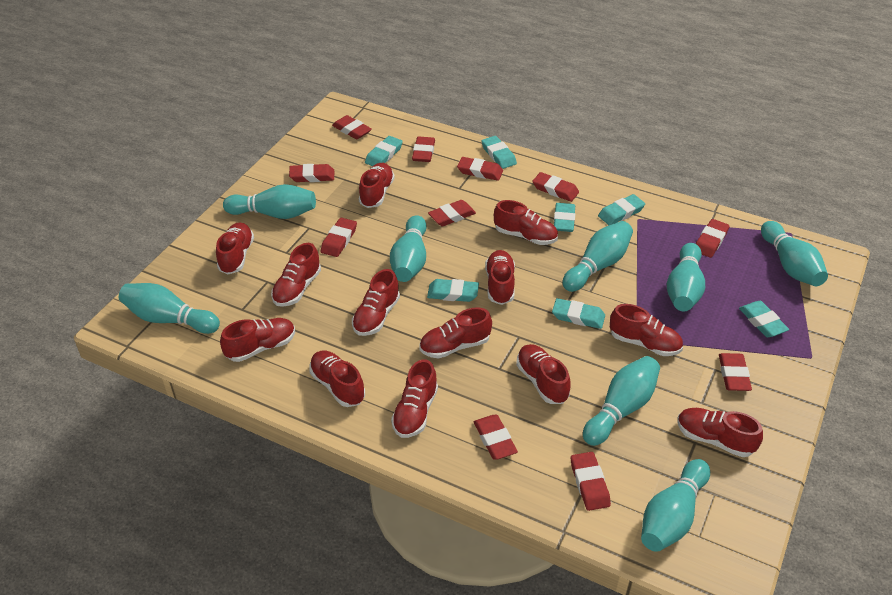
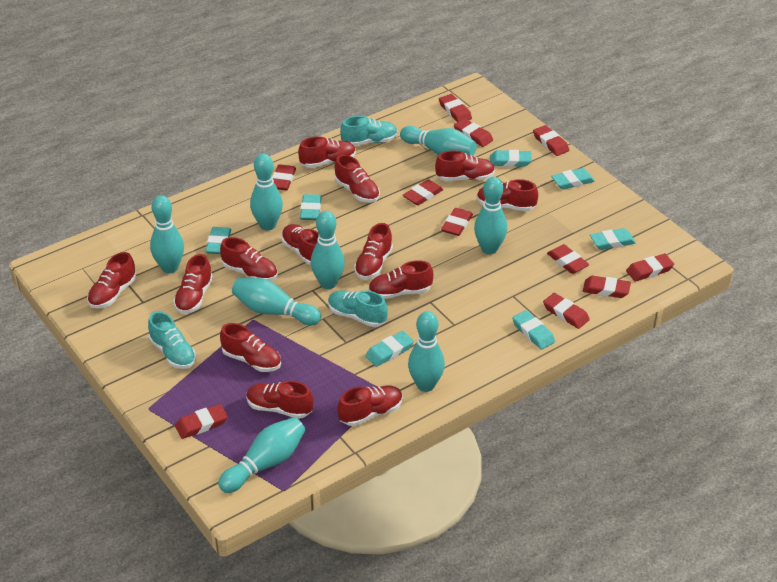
turquoise shoe: none = 0 -> [148,311,196,369] [328,290,388,327] [340,116,398,146] = 3

